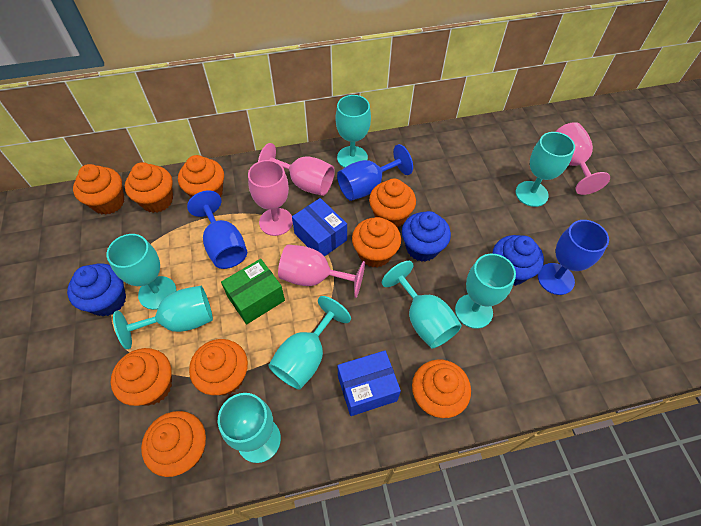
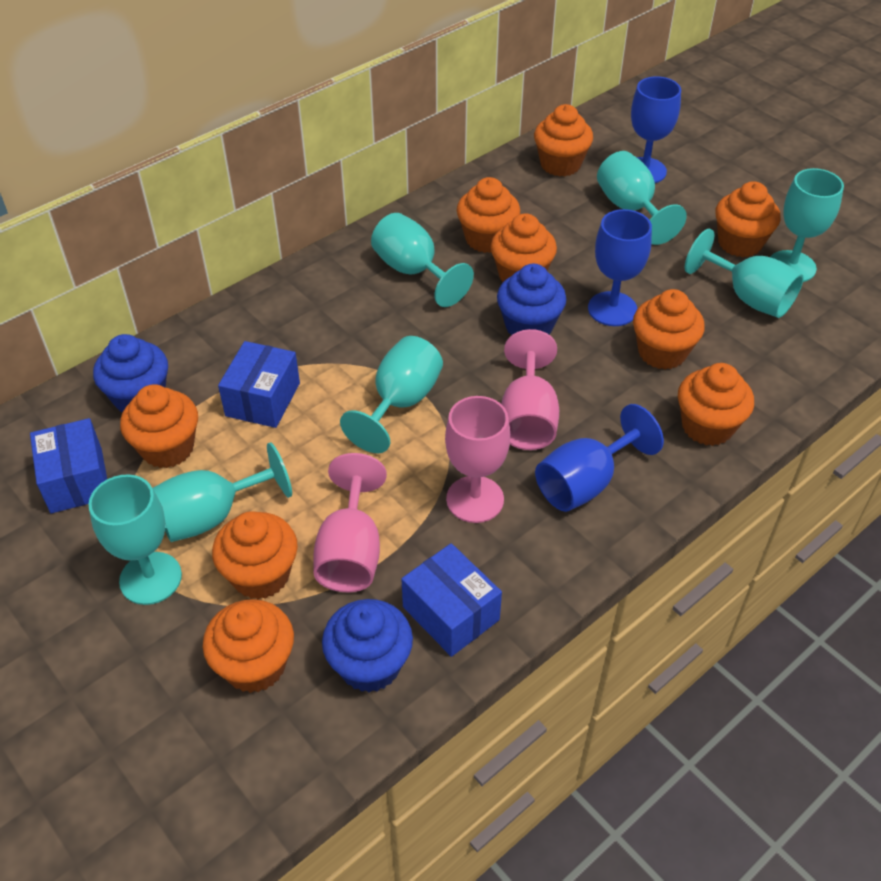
blue box: [292,198,347,256] [338,351,401,416] = 2 -> [30,418,107,513] [218,341,300,428] [401,543,502,657] = 3
green box: [221,259,285,324] = 1 -> none = 0
pink goblet: [248,160,293,236] [258,143,335,196] [278,244,365,298] [555,122,610,195] = 4 -> [313,453,387,592] [445,396,510,523] [501,329,559,450] = 3
turquoise goblet: [106,234,176,310] [113,286,213,349] [218,393,281,463] [268,296,351,390] [335,95,371,168] [382,261,462,348] [455,254,516,329] [516,132,575,207] = 8 -> [88,474,182,605] [153,442,292,542] [340,336,443,453] [371,213,474,307] [597,151,687,245] [685,228,804,318] [770,168,844,282] = 7

